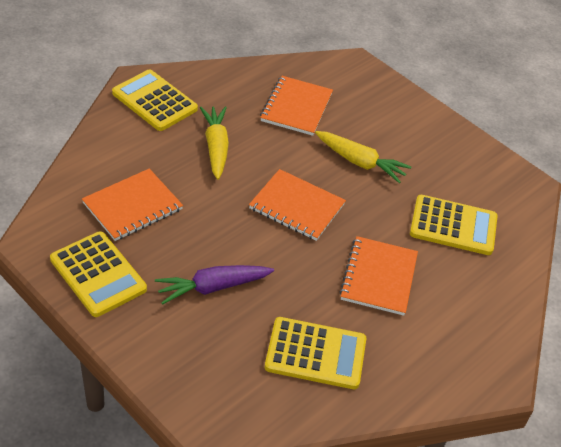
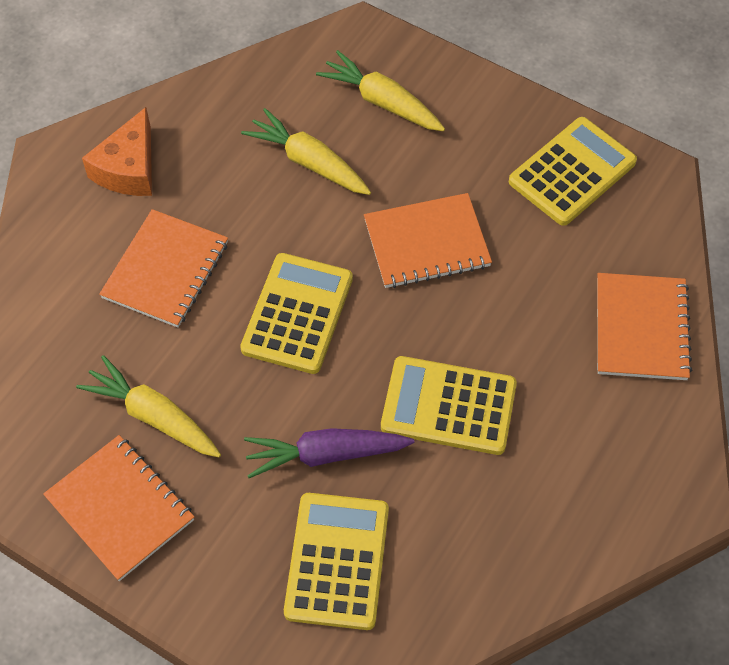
orange cheese: none = 0 -> [82,107,152,196] = 1
yellow carrot: [200,106,229,180] [315,131,412,184] = 2 -> [76,355,221,457] [241,108,371,195] [316,50,445,131] = 3

